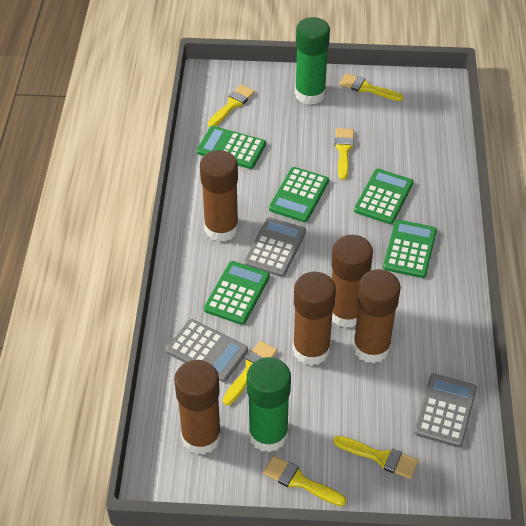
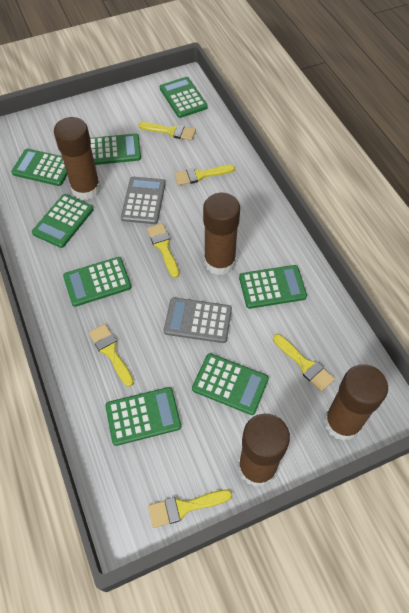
brown glue stick: [174,360,221,455] [200,150,239,242] [292,272,336,366] [331,235,373,328] [353,269,401,363] = 5 -> [54,117,101,200] [203,193,240,275] [238,414,290,487] [324,364,388,441] = 4
green calculator: [197,126,266,169] [204,261,270,325] [269,167,329,222] [354,169,413,224] [383,220,437,278] = 5 -> [11,149,67,186] [32,194,94,248] [63,257,131,307] [90,133,141,165] [105,387,181,446] [160,77,208,118] [192,353,269,415] [239,265,307,309] = 8
green glue stick: [247,357,291,452] [295,17,330,105] = 2 -> none = 0
grey calculator: [166,319,248,382] [244,217,306,277] [414,374,477,447] = 3 -> [121,177,166,224] [164,298,232,343] = 2

